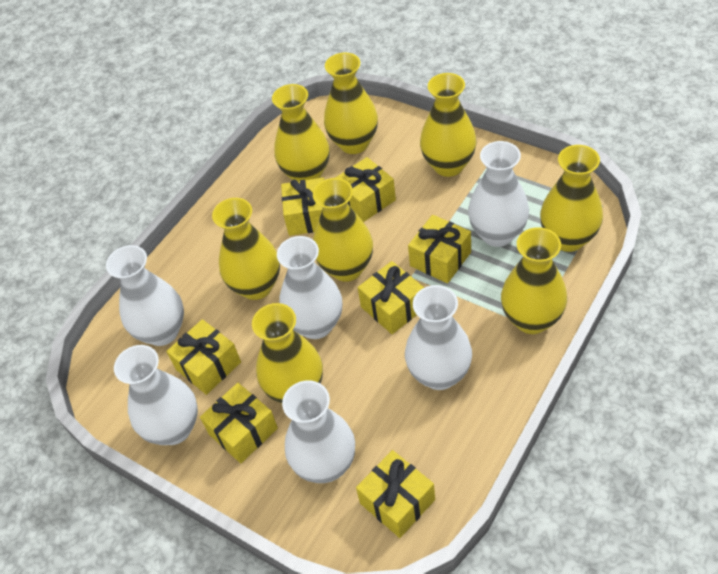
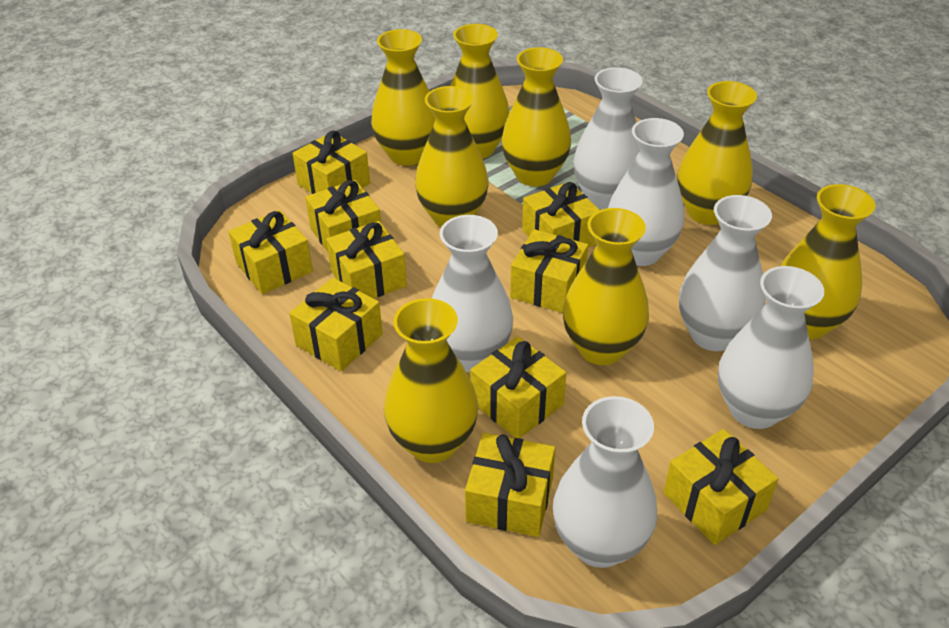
yellow gift: [166,319,241,395] [200,383,278,463] [281,177,325,236] [335,157,396,222] [356,450,435,538] [358,261,424,334] [408,215,471,283] = 7 -> [228,210,313,294] [289,278,383,371] [292,131,370,194] [305,180,381,252] [326,221,407,299] [465,433,555,537] [470,336,566,438] [510,229,588,313] [522,182,599,247] [663,429,778,545] = 10

